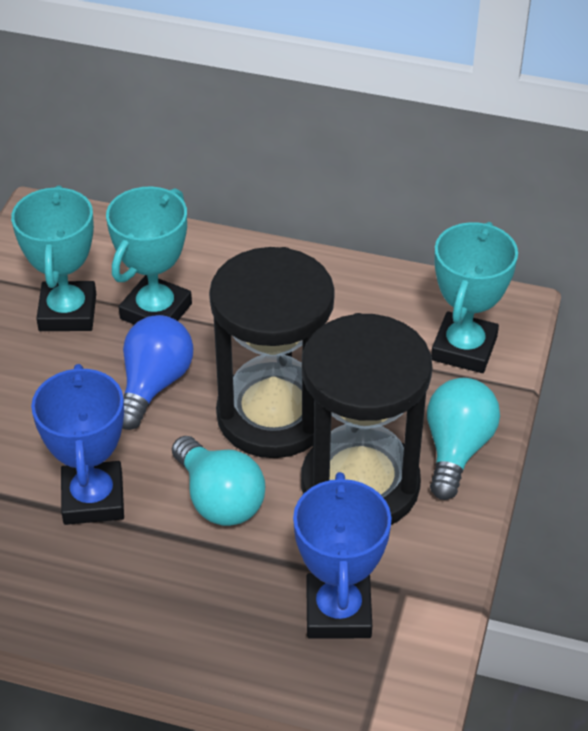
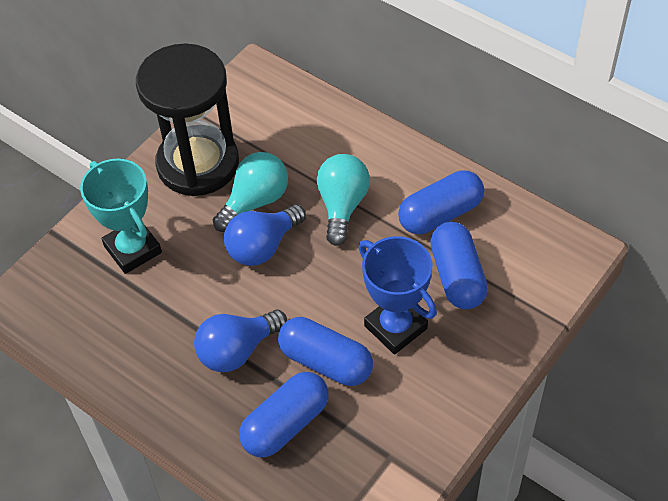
black hourglass: [209,247,335,458] [301,313,432,525] = 2 -> [136,44,239,196] = 1
blue capsule: none = 0 -> [239,372,329,458] [278,317,373,386] [398,170,484,234] [430,222,488,310] = 4
blue light bulb: [122,315,193,430] = 1 -> [194,310,287,372] [224,204,306,266] = 2
blue trophy: [31,364,124,525] [293,472,391,639] = 2 -> [359,236,437,354] = 1
turquoise trophy: [11,185,96,331] [106,186,192,325] [431,222,518,373] = 3 -> [80,159,162,274] = 1

